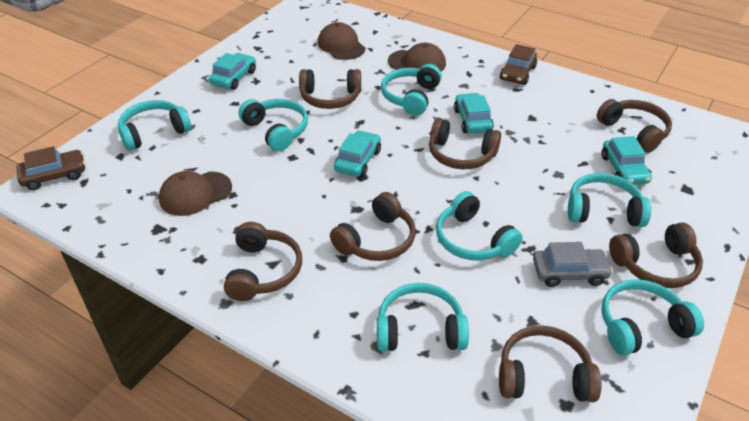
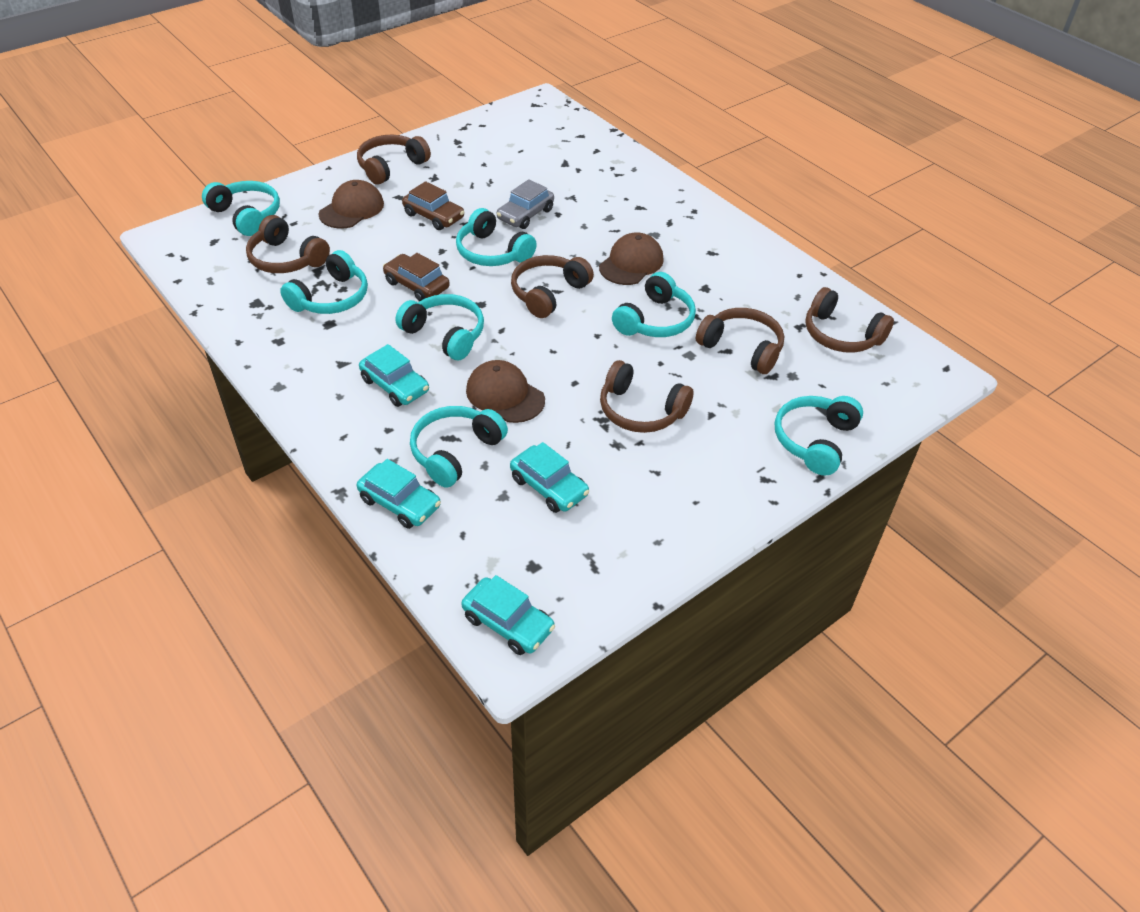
brown headphones: [224,222,302,301] [299,69,361,109] [330,192,416,261] [429,118,501,169] [499,325,602,402] [597,99,672,153] [609,222,703,288] = 7 -> [246,215,330,273] [357,135,431,185] [511,255,594,318] [600,360,694,433] [696,308,784,374] [805,287,894,353] = 6

